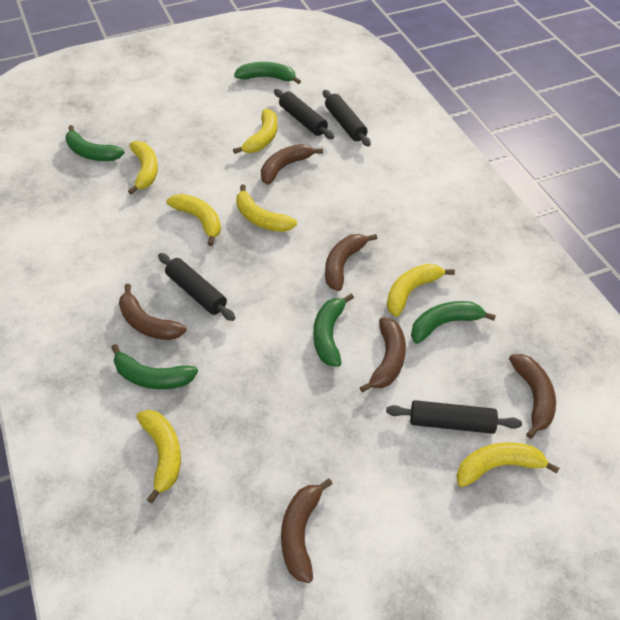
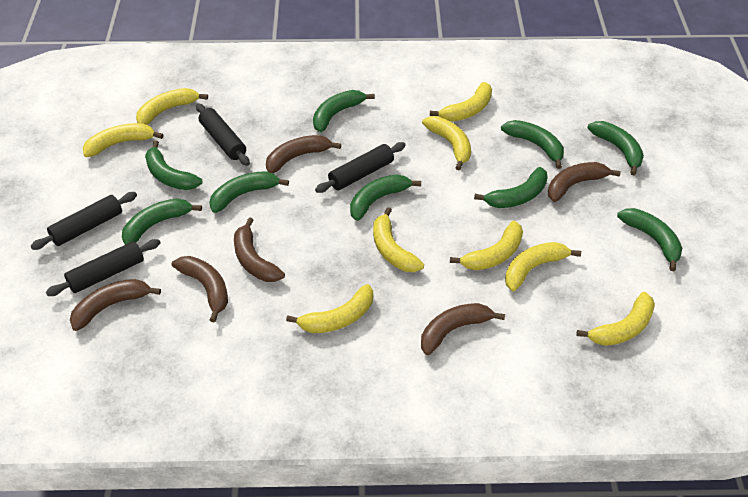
green banana: [66,125,125,161] [111,344,198,389] [234,62,301,84] [313,294,354,367] [411,301,496,344] = 5 -> [122,198,202,245] [145,141,202,190] [209,171,289,213] [313,90,375,132] [350,174,421,221] [474,167,548,208] [501,120,564,169] [587,121,644,175] [617,208,682,271] = 9
yellow banana: [128,141,158,195] [136,410,181,503] [166,194,221,246] [233,109,278,154] [236,184,297,232] [387,264,455,317] [456,442,559,487] = 7 -> [83,123,164,157] [136,88,208,125] [286,284,373,333] [373,207,424,272] [422,116,471,170] [430,82,492,121] [450,221,523,271] [505,242,581,291] [576,292,655,346] = 9

